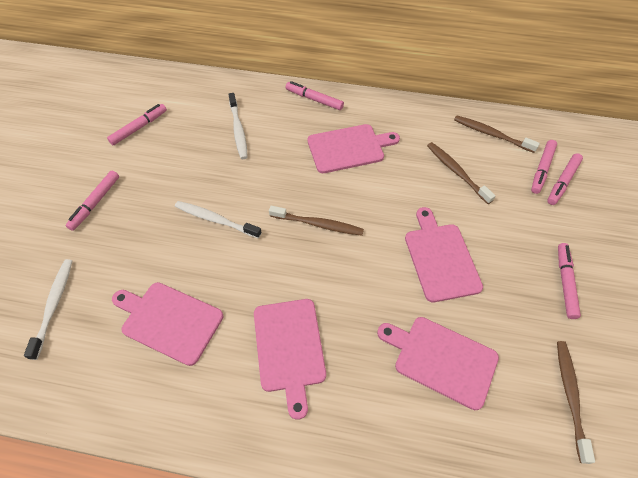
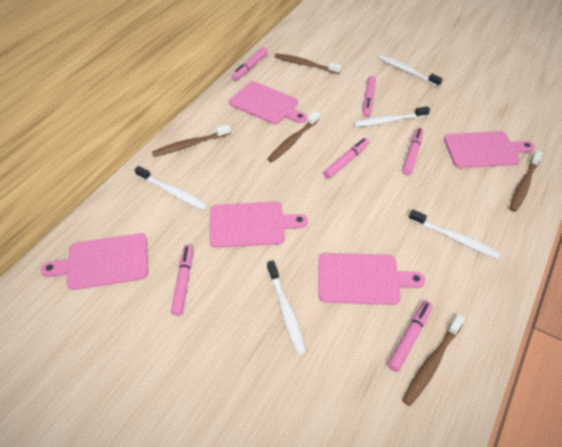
brown toothbrush: [269,206,364,236] [427,142,496,204] [454,115,540,153] [557,341,595,464] = 4 -> [152,125,231,157] [267,111,320,162] [274,53,341,74] [402,315,465,406] [509,150,543,212] = 5
white toothbrush: [24,259,72,360] [175,201,262,239] [228,93,248,159] = 3 -> [135,166,208,210] [267,261,306,355] [354,106,430,127] [379,55,442,87] [408,209,501,259] = 5

